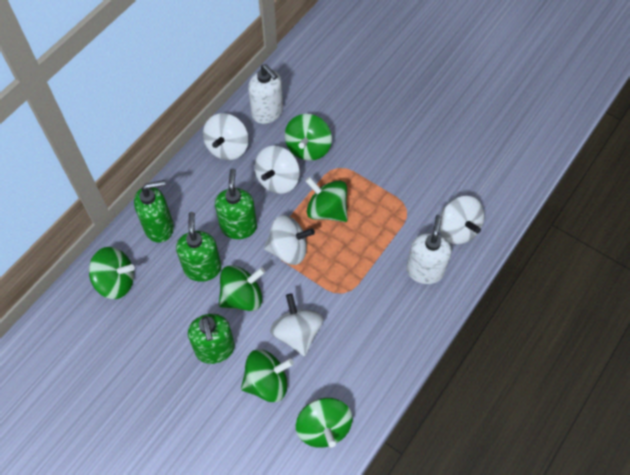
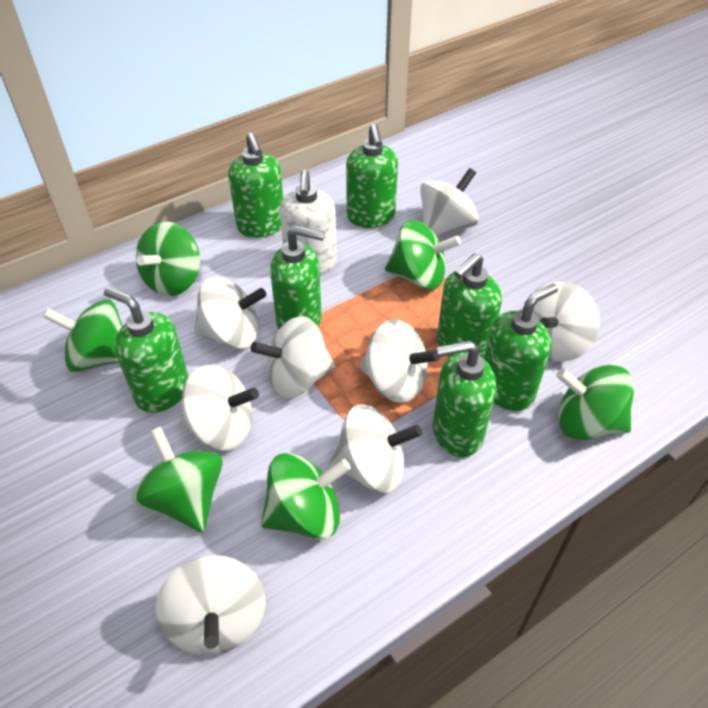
green soap dispenser: [134,180,174,243] [176,212,222,282] [188,314,235,364] [215,168,257,239] = 4 -> [104,287,189,413] [228,133,283,238] [270,225,325,329] [346,124,398,228] [433,340,496,457] [437,253,502,358] [484,284,558,411] = 7
white soap dispenser: [248,64,283,124] [406,215,451,284] = 2 -> [280,170,337,274] = 1
white spinning top: [203,113,248,160] [255,146,300,194] [264,215,315,265] [270,293,323,356] [440,196,485,244] = 5 -> [156,555,266,655] [181,365,259,450] [194,277,266,349] [251,316,335,398] [329,405,422,493] [360,319,440,403] [420,168,479,236] [522,282,600,362] = 8

